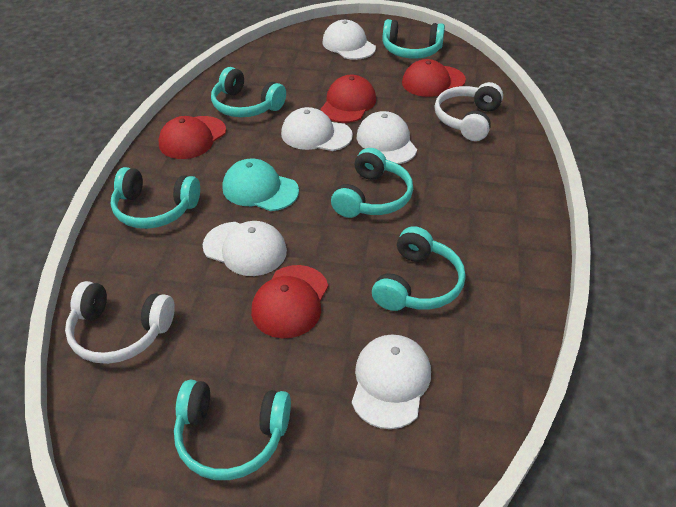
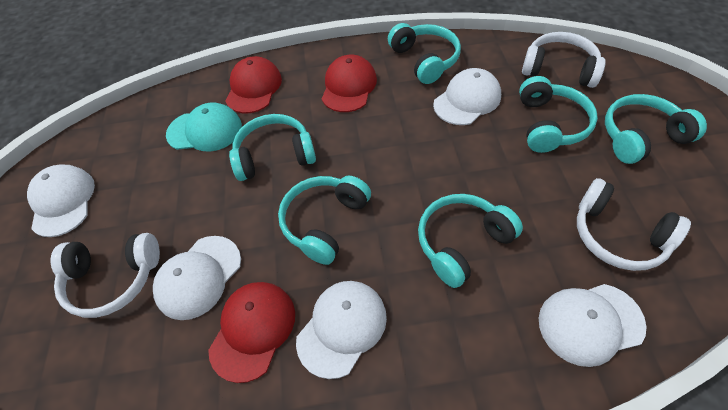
red cap: [158,116,226,159] [251,265,328,338] [320,75,376,123] [402,59,466,97] = 4 -> [208,282,295,383] [226,56,282,114] [322,55,377,112] = 3
white headphones: [65,281,175,364] [435,82,503,141] = 2 -> [51,233,160,318] [522,32,605,88] [577,178,691,271] = 3

